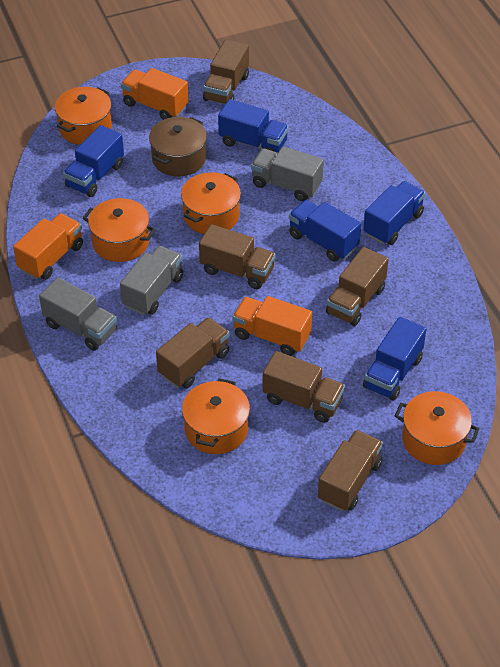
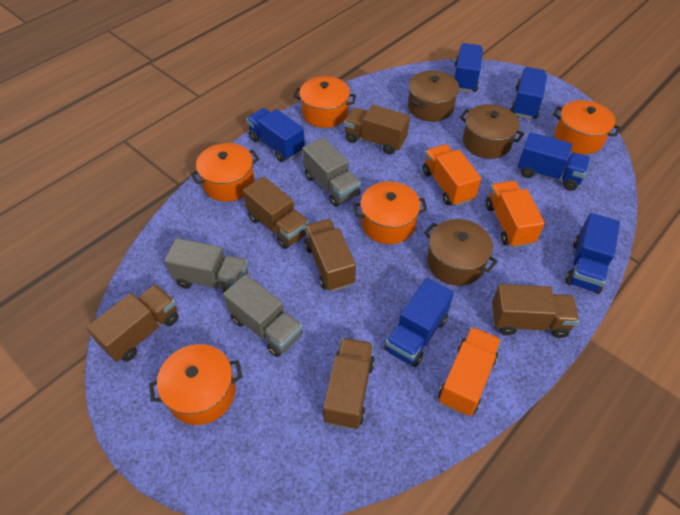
blue truck: [63,125,124,197] [218,99,289,153] [289,200,361,262] [363,181,426,245] [363,317,426,400] = 5 -> [246,108,305,162] [384,278,454,367] [455,43,483,92] [510,67,547,119] [518,132,590,191] [565,213,620,294] = 6
brown pot: [149,117,207,177] = 1 -> [408,71,459,122] [424,219,498,286] [460,104,524,159] = 3

